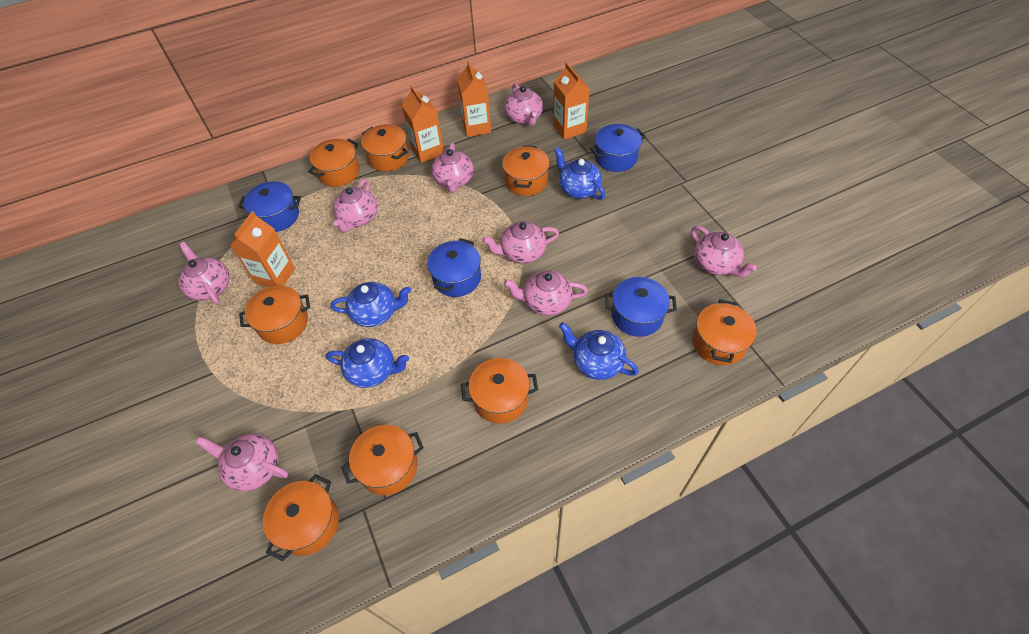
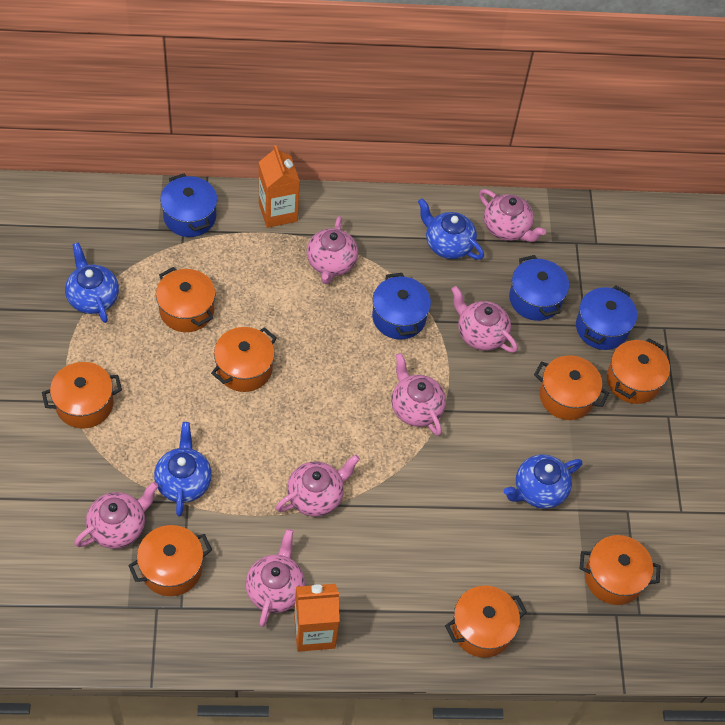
orange carton: [230,211,295,287] [402,86,444,163] [457,61,491,137] [553,62,590,140] = 4 -> [259,145,300,228] [294,584,340,652] = 2
pink teapot: [178,242,229,304] [195,434,288,491] [333,179,378,233] [431,142,474,193] [482,221,559,263] [504,83,543,126] [504,270,588,316] [691,226,757,278] = 8 -> [75,482,158,549] [246,529,305,627] [276,454,360,517] [307,216,358,284] [391,353,446,436] [451,286,518,353] [479,189,546,242] = 7

